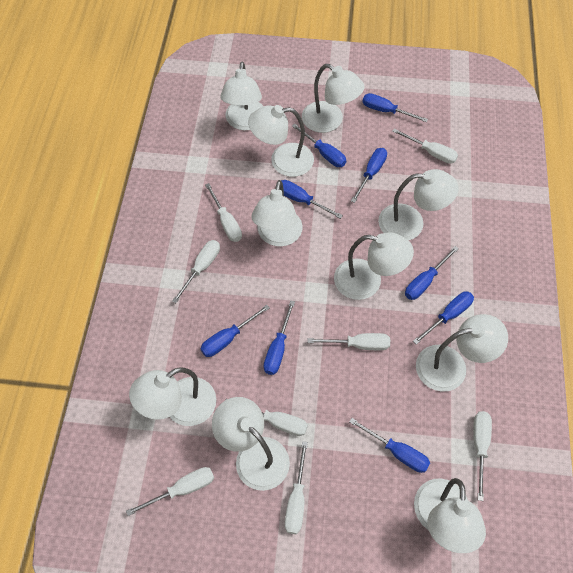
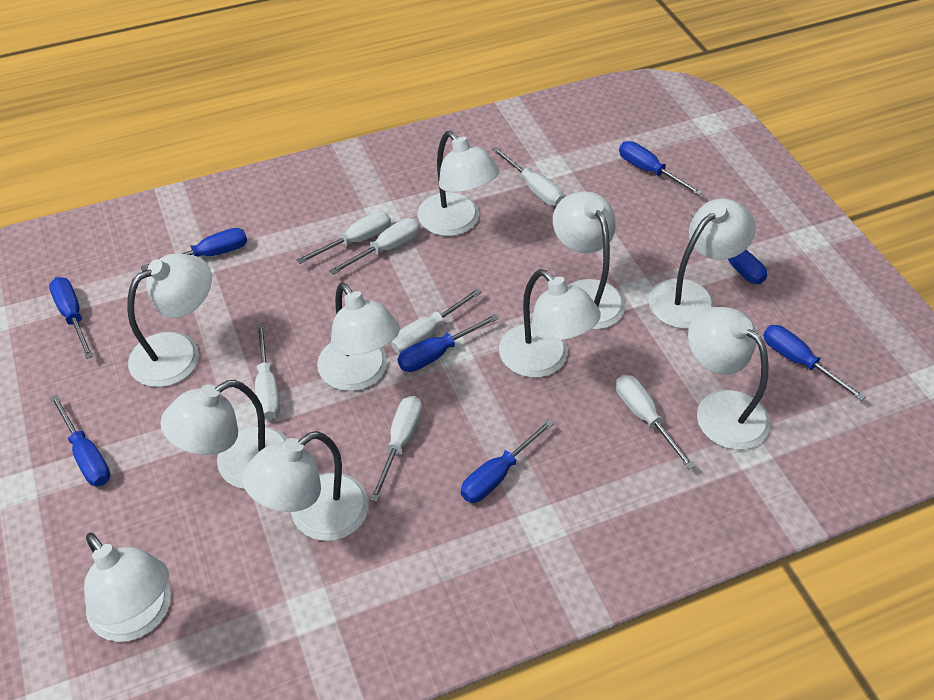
blue screwdriver: [201,305,270,357] [264,300,295,375] [281,180,343,219] [292,124,346,167] [349,418,430,473] [351,148,387,203] [362,93,428,122] [405,246,459,300] [413,291,474,345] = 9 -> [49,277,93,359] [50,395,110,486] [141,228,247,272] [398,314,499,372] [461,419,554,503] [619,141,703,195] [691,213,767,284] [763,325,866,401] = 8
white screwdriver: [126,467,214,516] [172,240,220,303] [205,183,242,242] [226,399,308,436] [285,441,308,534] [307,333,390,350] [392,128,458,164] [473,411,492,501] = 8 -> [255,323,280,420] [297,211,391,264] [329,218,420,275] [370,396,422,502] [391,288,482,354] [492,147,564,206] [616,375,695,469] = 7

